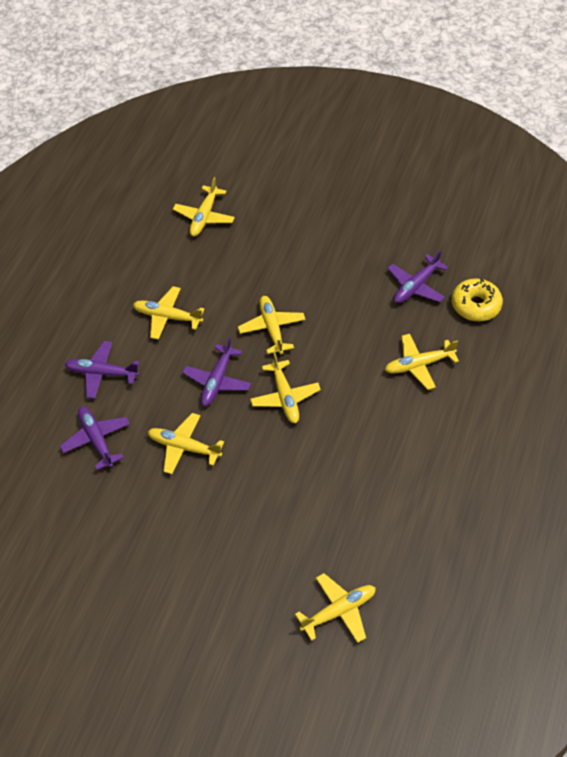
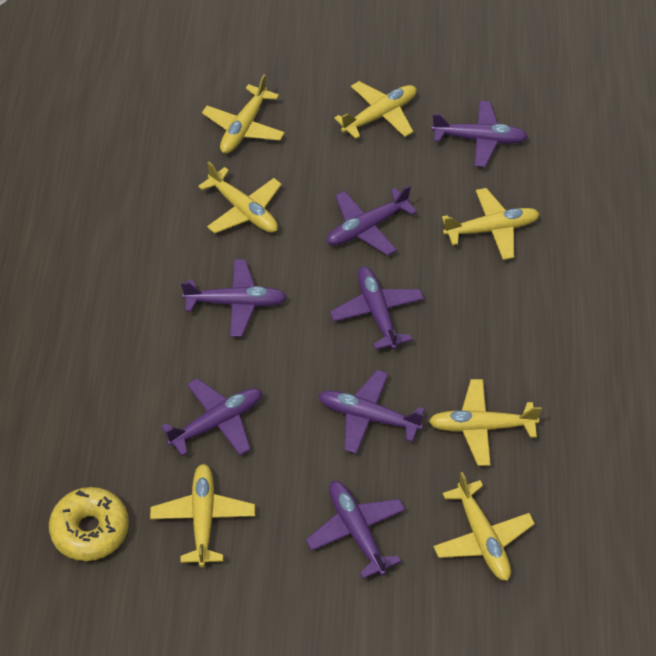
purple plane: [60,406,130,470] [65,341,140,399] [182,337,251,406] [387,250,448,303] = 4 -> [161,378,262,456] [181,259,287,337] [306,481,406,579] [318,370,425,454] [326,185,417,256] [330,267,424,350] [432,101,528,167] = 7

